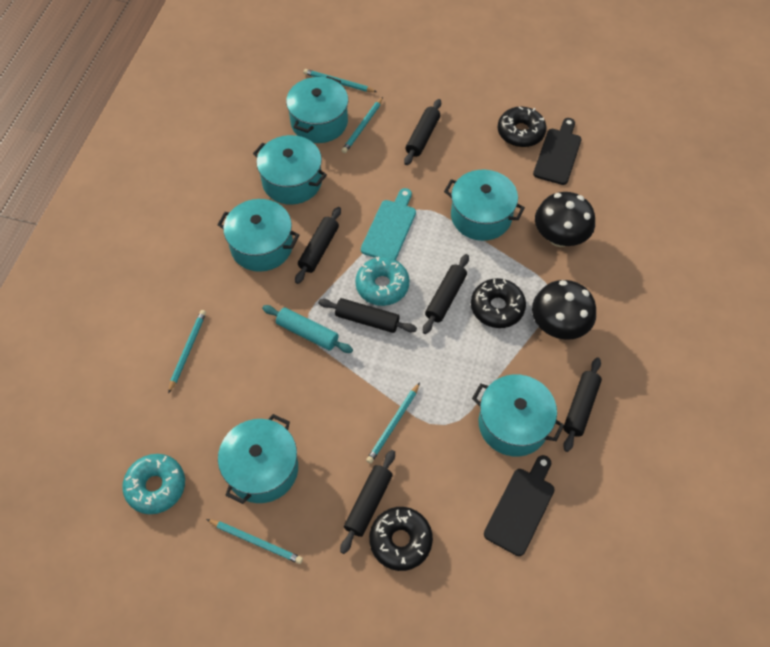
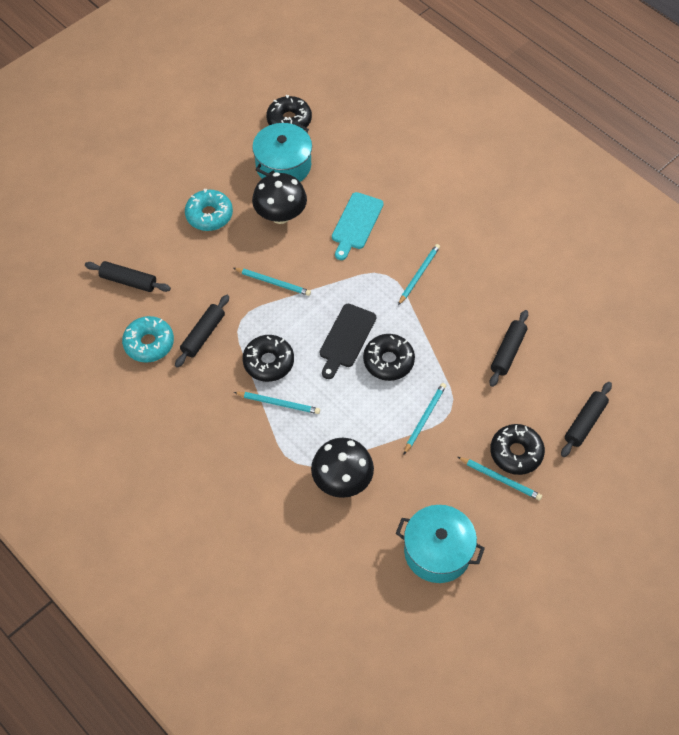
black cutting board: [484,455,555,556] [533,118,581,185] = 2 -> [320,304,376,379] = 1
black donut: [369,507,433,571] [471,278,526,328] [498,107,546,147] = 3 -> [243,335,294,382] [266,95,312,128] [363,334,415,381] [490,424,545,475] = 4
black rolling pin: [295,207,341,284] [318,298,417,333] [340,450,395,554] [404,99,441,165] [423,254,469,334] [563,357,602,452] = 6 -> [85,261,171,292] [175,295,229,368] [489,310,528,387] [561,382,612,457] = 4
turquoise pot: [217,199,299,272] [218,414,298,504] [253,135,327,205] [286,76,348,143] [444,170,525,241] [472,374,564,457] = 6 -> [252,123,312,182] [396,505,485,583] = 2
turquoise rolling pin: [262,305,353,353] = 1 -> none = 0

